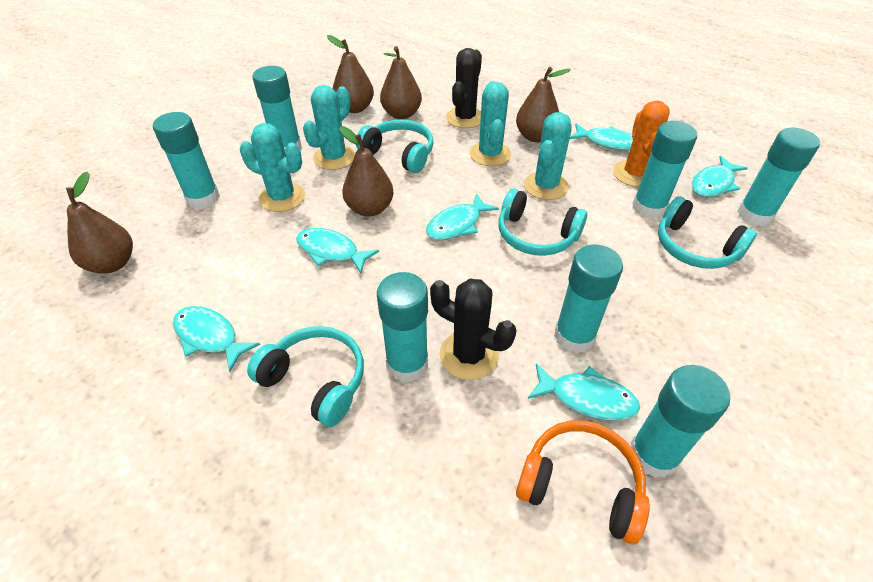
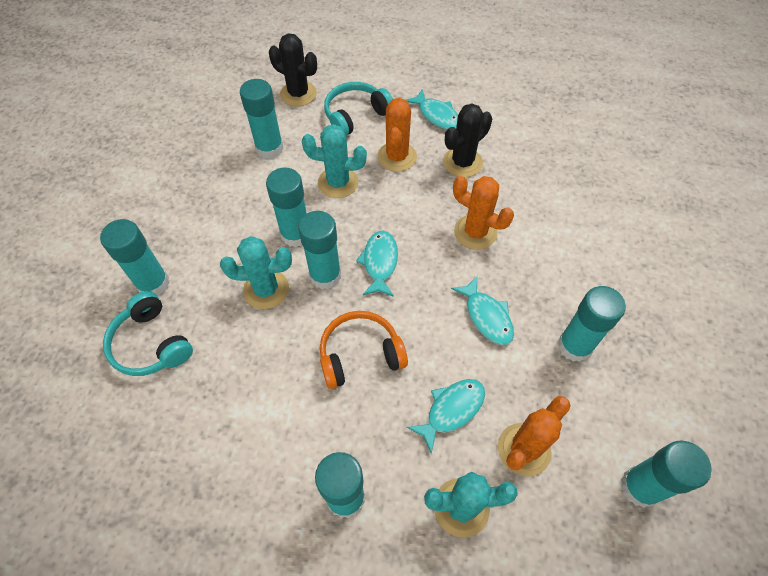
brown pear: [66,172,133,274] [327,35,374,113] [339,126,394,216] [380,46,422,119] [516,67,571,142] = 5 -> none = 0
orange cactus: [613,100,670,187] = 1 -> [377,98,417,172] [453,176,514,250] [498,396,571,477] = 3
turquoise cactus: [240,123,305,212] [303,85,355,170] [469,81,511,166] [524,112,572,200] = 4 -> [220,236,292,309] [302,124,367,198] [424,472,518,538] = 3
turquoise fish: [173,306,260,372] [296,228,379,273] [426,193,499,240] [528,363,640,421] [570,123,633,150] [692,156,748,197] = 6 -> [356,231,398,297] [406,89,458,130] [407,379,485,454] [451,276,514,345] = 4
turquoise headphones: [247,326,364,427] [356,120,434,173] [498,189,587,256] [658,196,757,269] = 4 -> [103,291,193,376] [324,82,393,136] = 2

